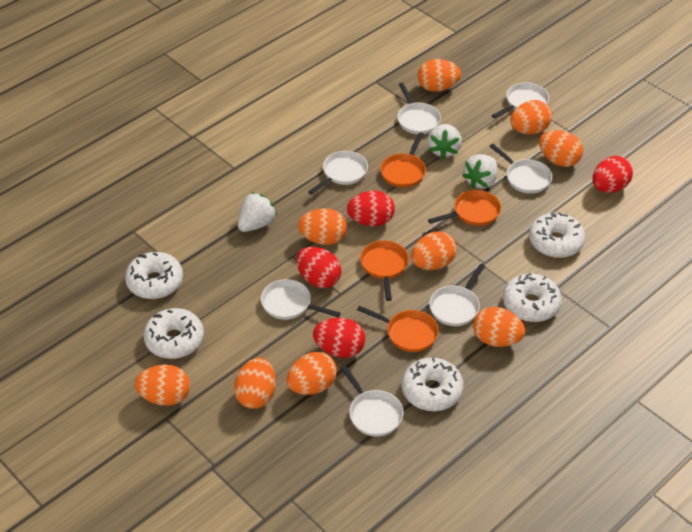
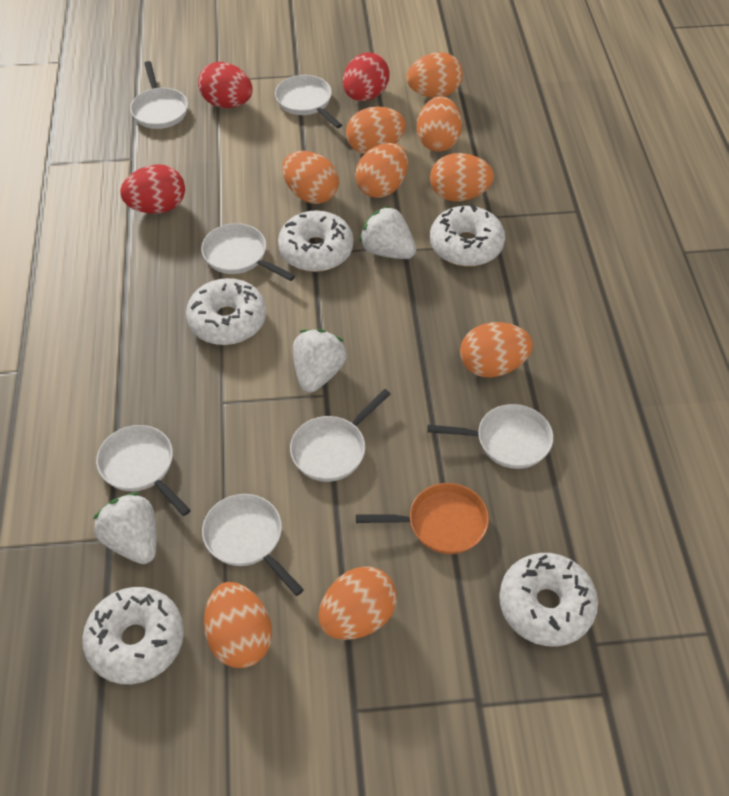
orange pan: [357,306,439,352] [360,240,409,301] [380,132,426,188] [428,190,501,226] = 4 -> [356,483,489,554] = 1
red egg: [296,247,342,288] [313,318,365,358] [347,191,395,226] [592,156,633,193] = 4 -> [120,164,185,214] [198,62,253,108] [343,52,390,101] = 3

